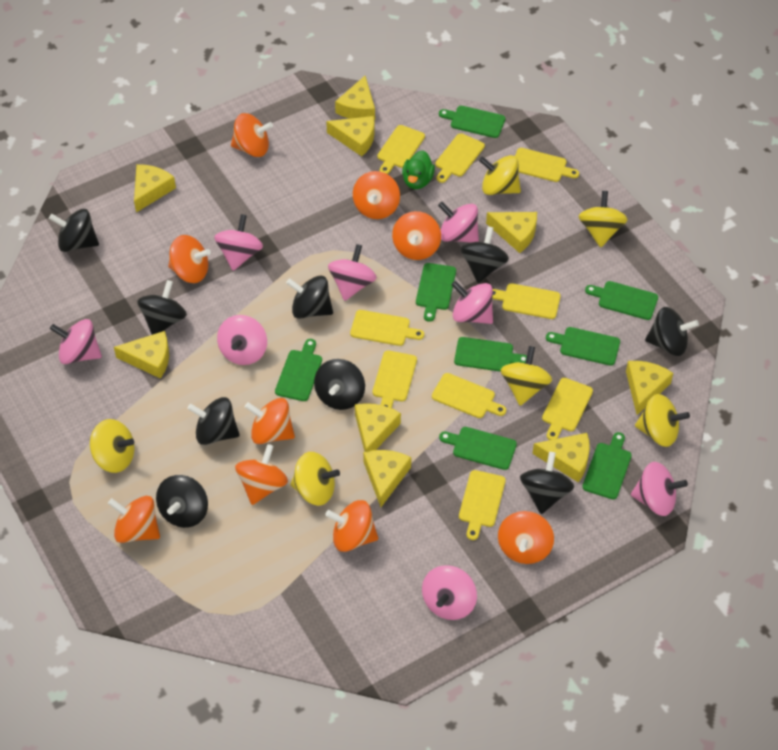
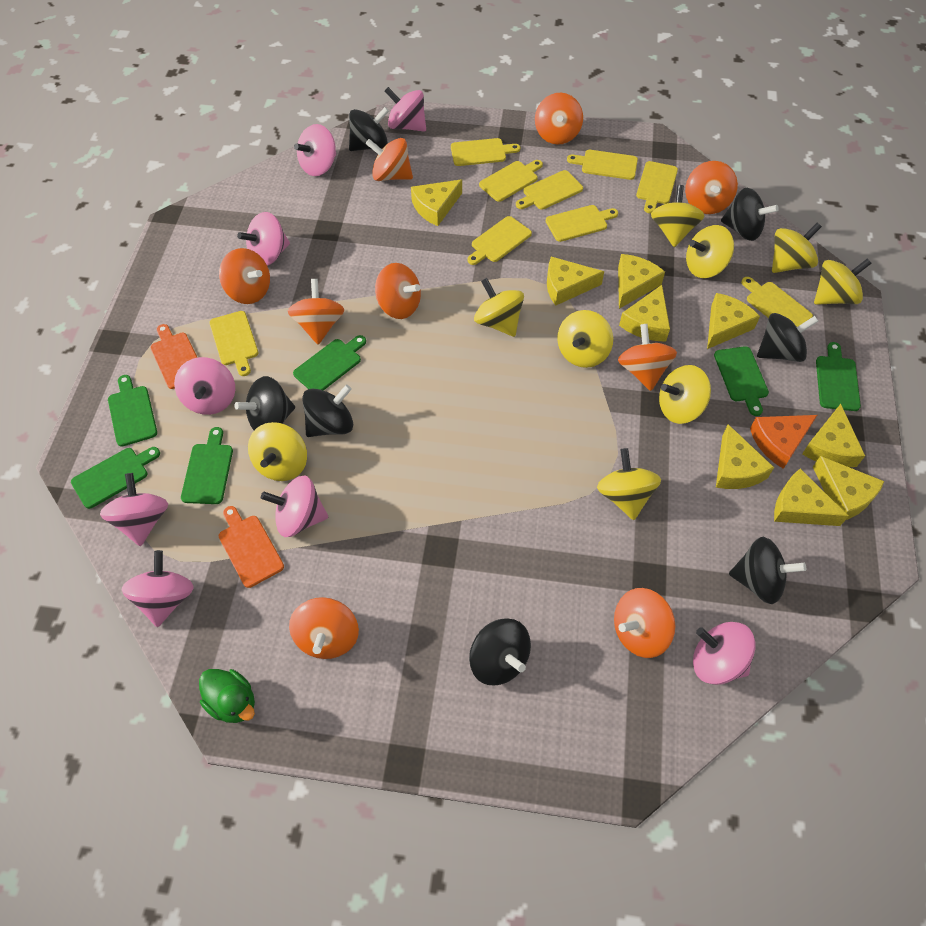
black spinning top: [49,209,99,252] [137,280,187,335] [156,475,208,528] [187,397,240,445] [286,275,333,319] [314,359,365,410] [460,226,509,283] [520,452,574,514] [645,307,699,356] = 9 -> [234,376,295,430] [302,384,353,437] [349,107,389,151] [469,618,531,685] [721,188,779,241] [729,537,806,604] [757,313,819,362] = 7
green cutting board: [275,339,322,401] [416,263,456,322] [439,106,505,138] [439,427,517,470] [454,337,527,372] [546,327,620,366] [583,432,632,499] [585,281,658,320] = 8 -> [71,447,160,509] [108,375,157,447] [181,427,233,504] [293,335,366,391] [714,346,769,416] [816,342,861,411] = 6
orange cheese: none = 0 -> [750,415,817,469] = 1
orange cutting board: none = 0 -> [150,324,198,389] [219,506,284,588] = 2
yellow spinning top: [90,419,134,473] [290,452,340,506] [479,155,521,195] [501,346,552,406] [578,191,628,247] [635,394,690,447] = 6 -> [248,422,307,481] [474,278,524,337] [557,310,613,368] [597,448,661,520] [651,185,704,247] [659,365,711,424] [686,225,734,278] [772,223,822,273] [814,259,872,305] = 9

